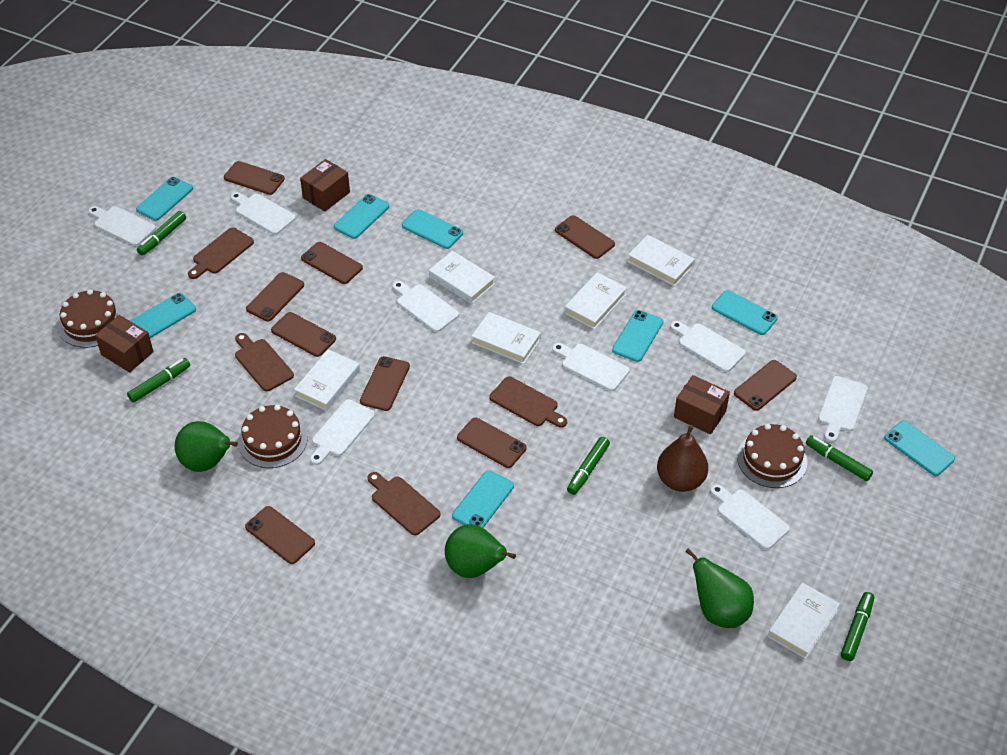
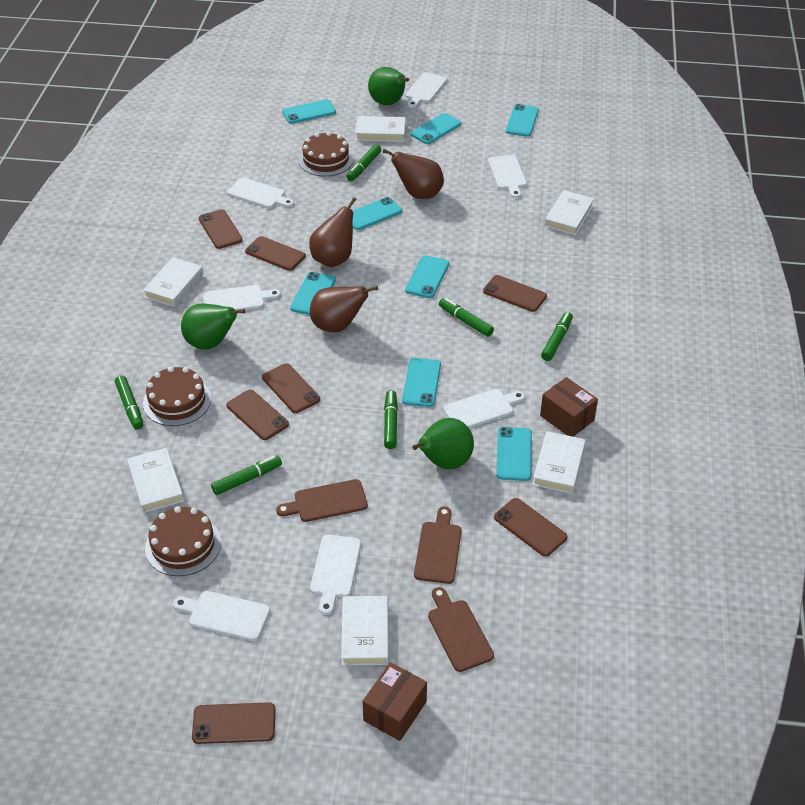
brown box: [95,315,154,373] [300,159,350,212] [674,375,730,434] = 3 -> [362,662,427,741] [540,377,598,437] = 2
brown cutting board: [188,227,254,279] [235,333,294,392] [367,472,441,535] [490,376,567,428] = 4 -> [276,479,368,522] [414,507,462,584] [428,587,494,672] = 3
brown pear: [657,425,708,492] = 1 -> [309,197,357,267] [310,286,378,332] [382,149,444,199] = 3
brown phone: [224,161,285,195] [245,506,315,564] [246,272,304,321] [271,312,336,357] [301,242,363,284] [360,356,410,411] [457,418,527,468] [555,215,615,259] [734,360,797,411] = 9 -> [192,702,275,744] [199,209,243,249] [226,390,289,440] [245,236,306,271] [262,363,320,413] [483,275,547,312] [494,498,567,557] = 7
green marker: [127,358,190,403] [137,211,186,256] [567,437,610,495] [806,435,873,481] [841,592,874,661] = 5 -> [115,375,143,430] [211,455,282,495] [346,144,381,181] [384,390,398,449] [439,298,494,337] [541,312,573,361] = 6
white cutting board: [88,206,156,246] [230,192,296,235] [310,399,375,465] [392,281,459,332] [552,343,629,391] [670,321,745,372] [710,484,790,550] [818,376,868,442] = 8 -> [173,591,270,641] [203,285,281,310] [227,177,294,208] [310,535,361,615] [406,72,447,108] [443,389,525,428] [488,155,527,198] = 7

